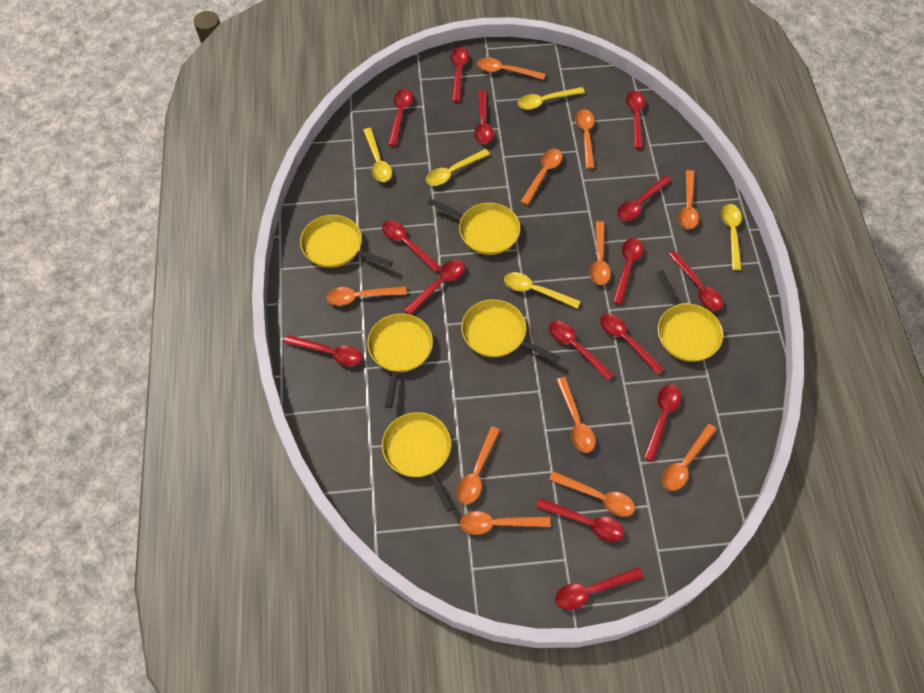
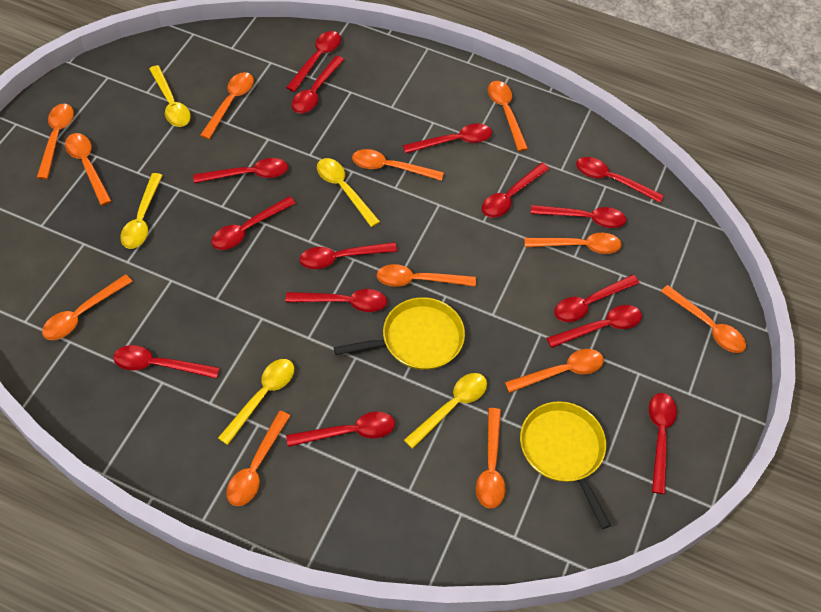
orange spoon: [326,286,407,306] [457,427,500,504] [460,511,551,535] [477,58,545,80] [520,149,562,205] [549,471,635,517] [557,377,596,453] [575,109,595,169] [590,221,611,285] [662,424,717,491] [678,170,699,229] = 11 -> [37,104,74,179] [42,274,133,340] [65,133,111,206] [200,72,254,139] [226,411,290,506] [352,149,444,181] [377,264,476,287] [476,408,506,508] [488,81,528,151] [505,349,604,393] [524,233,621,254] [661,285,746,353] = 12
yellow pan: [300,215,393,268] [367,313,433,408] [382,412,454,512] [427,198,520,255] [461,299,560,362] [657,270,723,362] = 6 -> [334,297,465,370] [520,401,611,529] = 2

